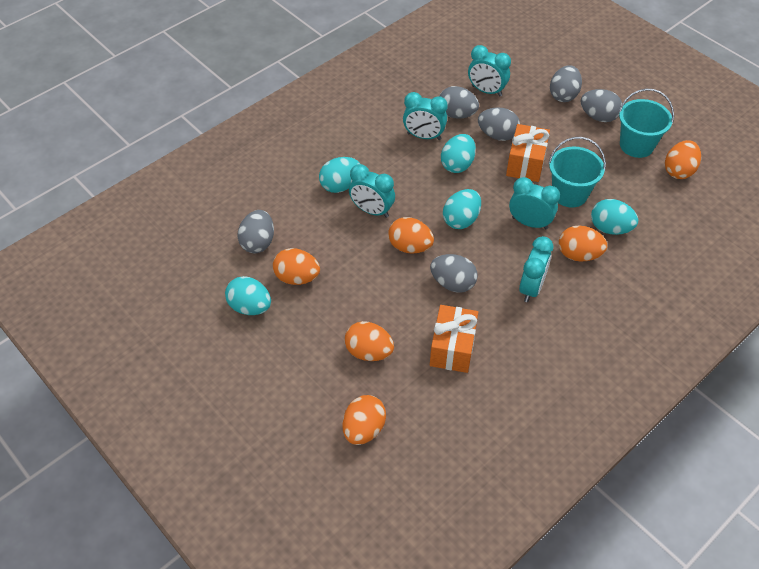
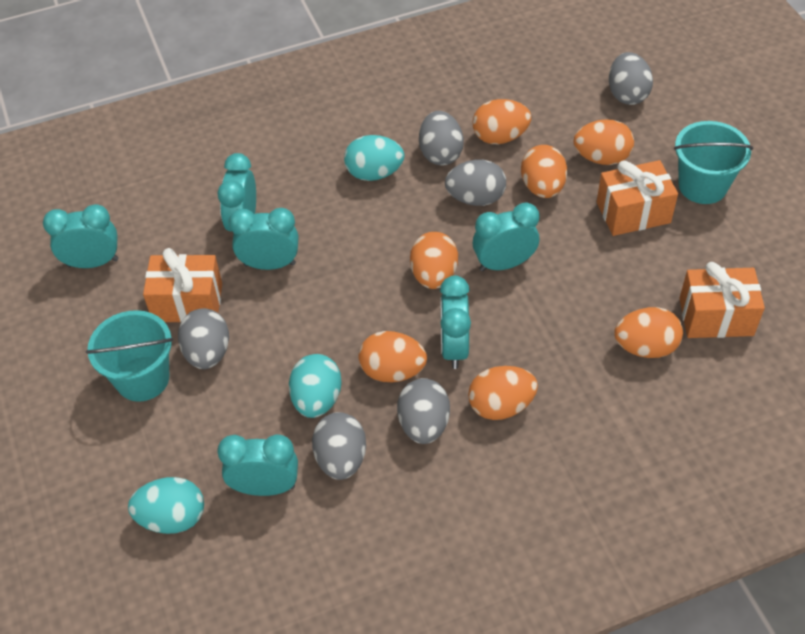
orange egg: [273,248,320,285] [342,395,386,445] [345,321,394,361] [388,217,434,254] [559,226,607,262] [665,140,701,179] = 6 -> [359,331,427,382] [410,232,458,289] [468,366,538,420] [473,99,531,144] [521,145,567,198] [574,119,634,165] [614,307,683,358] = 7
orange gift: [430,305,478,373] [506,124,550,182] = 2 -> [143,248,222,322] [597,160,678,236] [679,262,765,338] = 3
turquoise clock: [349,164,395,218] [403,92,448,140] [468,45,511,97] [509,177,560,229] [519,236,553,302] = 5 -> [43,204,118,268] [217,153,256,231] [217,434,298,496] [229,208,298,270] [440,275,471,369] [473,203,539,271] = 6
turquoise egg: [225,276,271,315] [319,157,360,193] [441,134,476,173] [443,189,481,229] [591,199,638,235] = 5 -> [128,477,204,534] [289,354,342,418] [344,135,405,181] = 3

